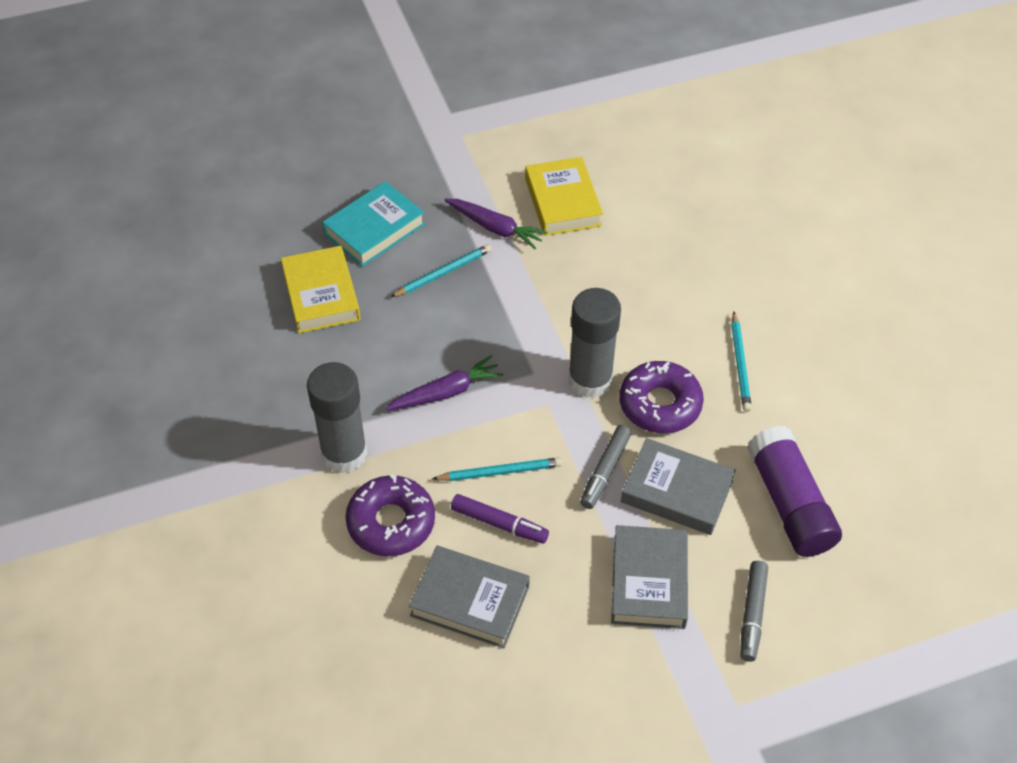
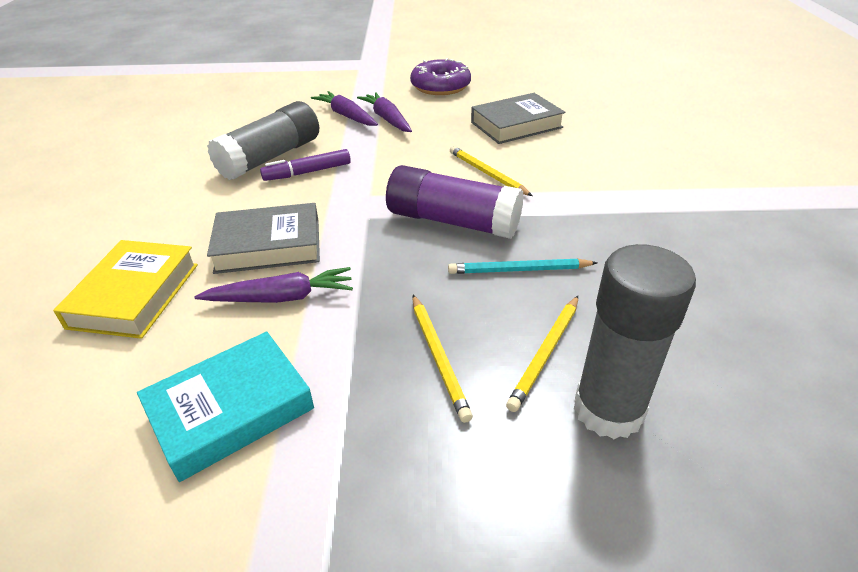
grey book: [409,546,530,649] [611,525,688,629] [621,438,736,535] = 3 -> [207,203,320,274] [471,93,565,144] = 2
grey marker: [580,425,632,509] [740,561,768,662] = 2 -> none = 0
purple carrot: [385,355,504,411] [444,199,547,249] = 2 -> [194,267,353,303] [311,91,378,126] [357,92,412,132] = 3
purple donut: [345,474,435,556] [619,361,704,433] = 2 -> [410,58,471,95] = 1
turquoise pencil: [391,244,492,297] [432,457,562,481] [731,312,752,412] = 3 -> [448,259,597,274] = 1
yellow book: [281,246,361,333] [525,157,603,236] = 2 -> [53,240,198,339] = 1
yellow pencil: none = 0 -> [412,295,473,423] [450,146,532,196] [506,296,578,412] = 3

